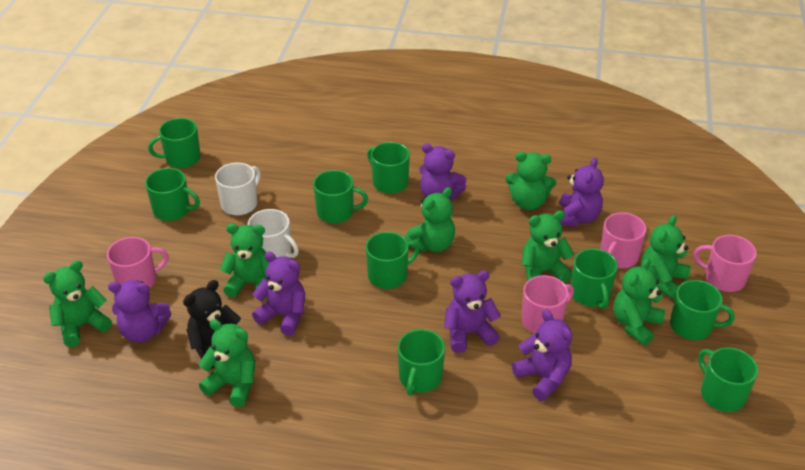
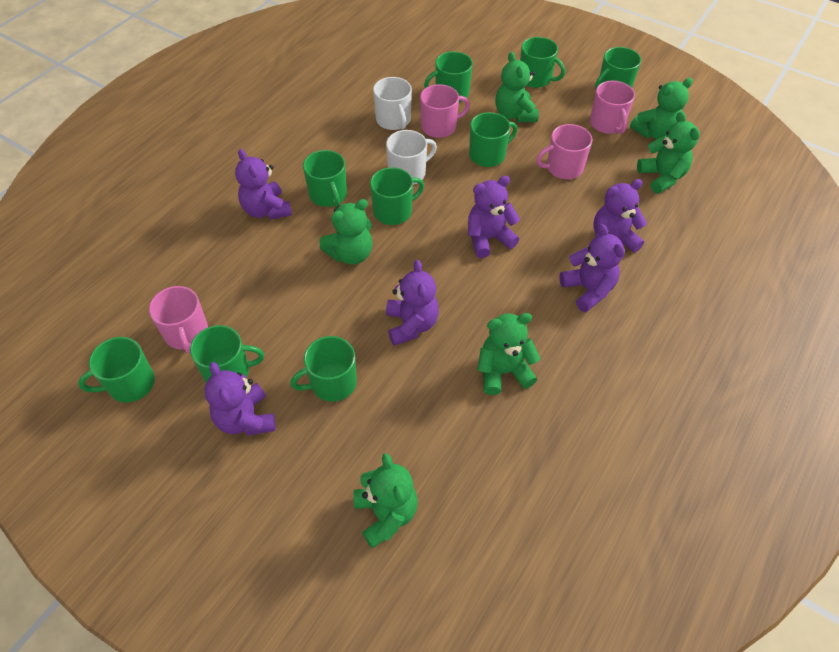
black teddy bear: [183,280,241,369] = 1 -> none = 0
green teddy bear: [43,260,112,347] [198,319,255,407] [220,223,269,299] [404,187,455,252] [505,152,556,210] [522,210,574,283] [614,258,666,346] [641,215,691,299] = 8 -> [319,199,373,265] [354,453,418,548] [477,313,541,395] [495,52,539,122] [630,78,693,140] [637,111,700,194] = 6

